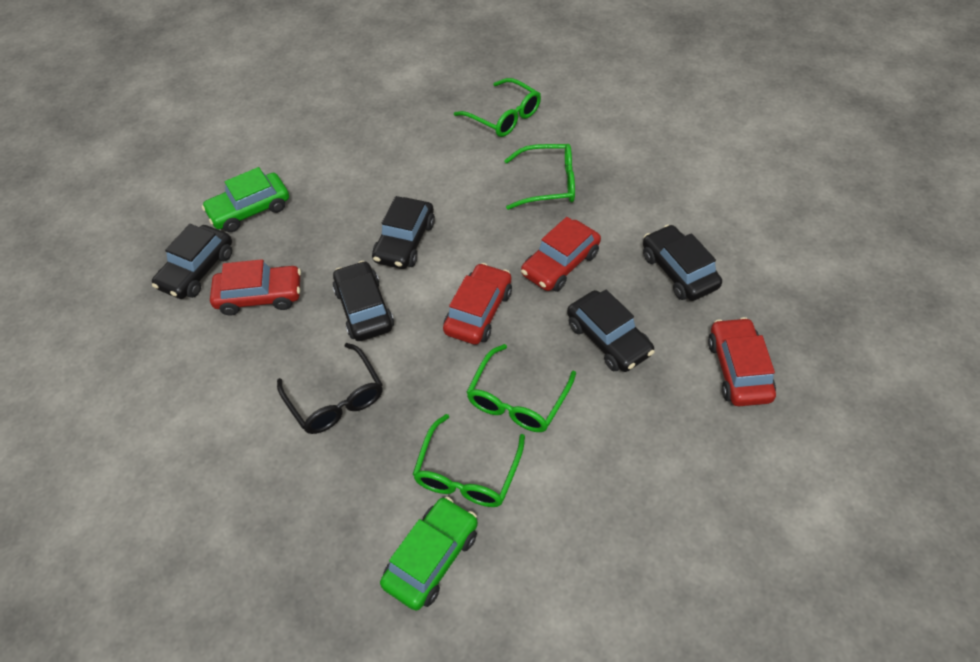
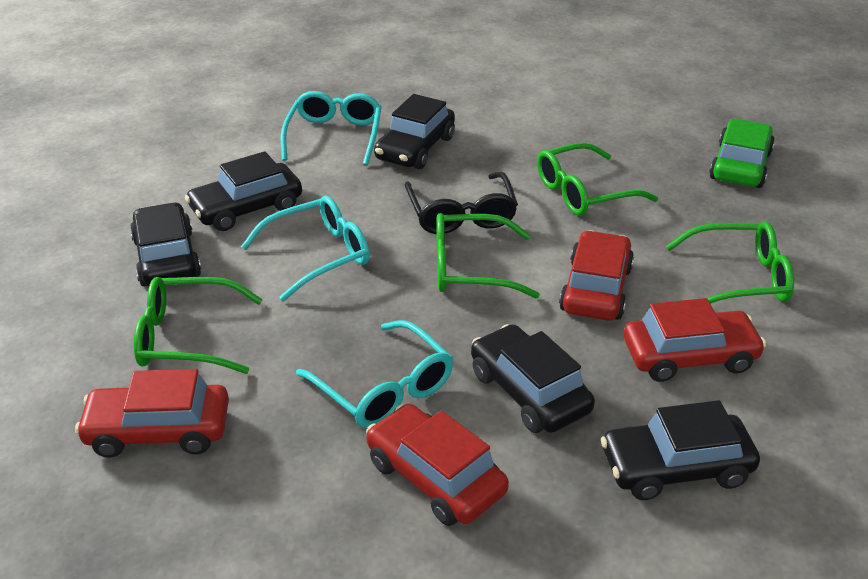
green car: [202,167,289,232] [380,497,478,611] = 2 -> [709,119,775,188] = 1
turquoise glasses: none = 0 -> [241,196,370,301] [281,91,382,166] [296,320,453,428] = 3

